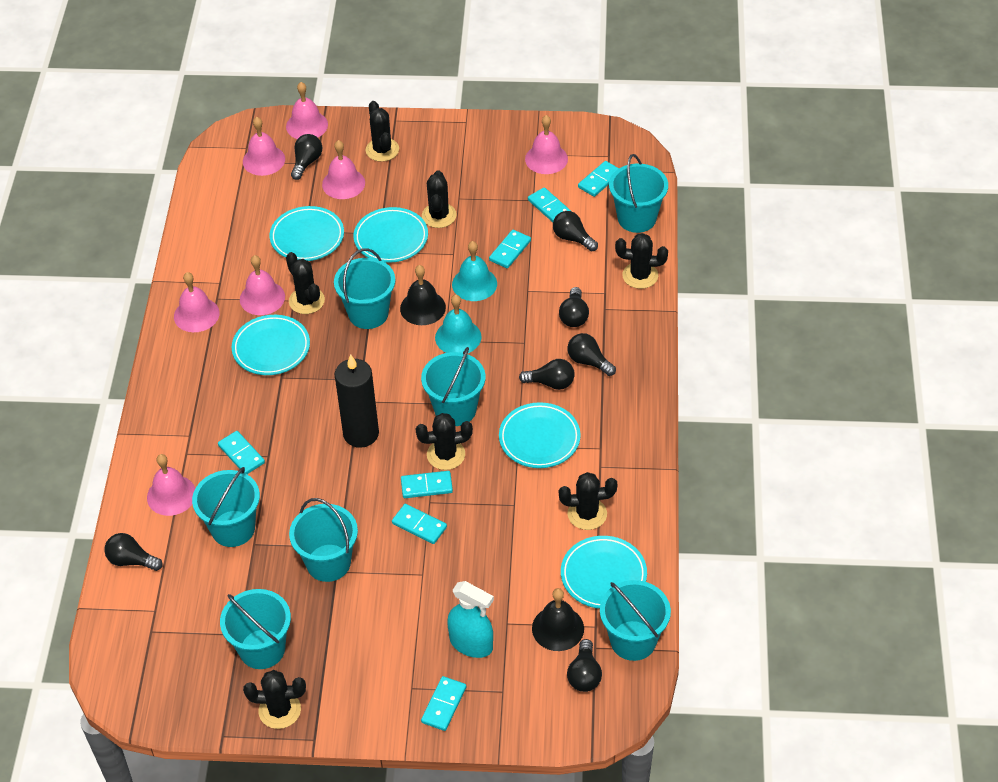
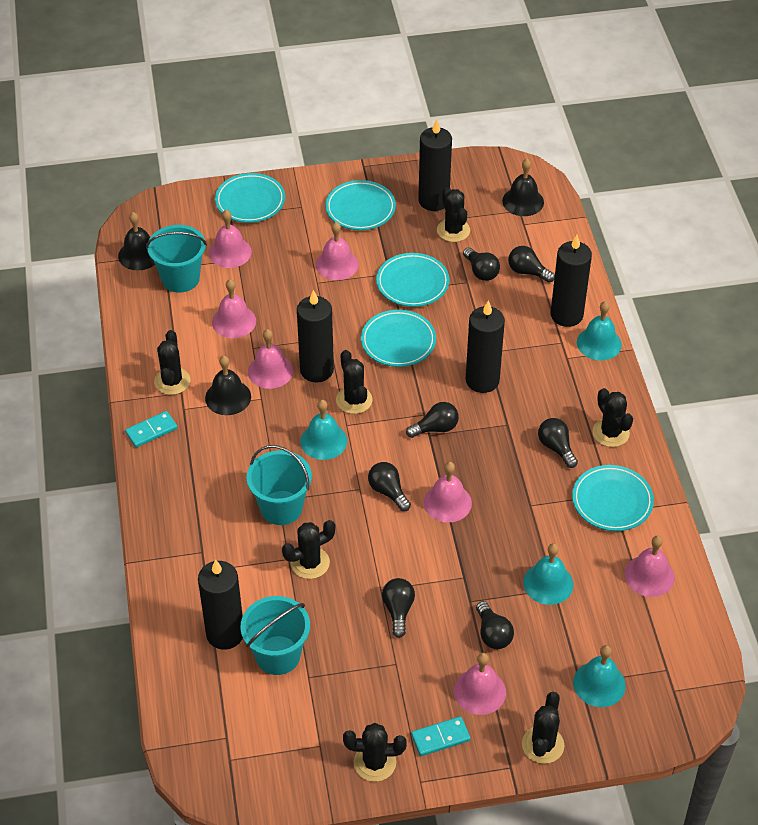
black bell: [400,265,446,325] [532,588,584,651] = 2 -> [118,212,155,270] [205,356,251,415] [502,159,544,216] = 3
black candle: [334,354,379,448] = 1 -> [198,559,243,650] [297,290,334,383] [418,119,452,211] [466,300,505,393] [551,235,592,327] = 5
turquoise bell: [435,295,482,353] [452,241,497,301] = 2 -> [300,400,347,460] [523,543,573,605] [573,645,626,707] [577,301,622,360] = 4
turquoise bucket: [192,467,260,547] [220,589,291,669] [289,498,358,582] [334,248,396,329] [421,347,486,426] [600,580,671,661] [609,154,668,233] = 7 -> [146,225,207,293] [240,596,310,675] [247,445,312,525] = 3
turquoise domino: [218,431,265,474] [392,504,447,544] [401,471,453,498] [421,676,466,731] [489,230,531,268] [528,187,572,222] [578,161,619,197] = 7 -> [125,411,177,448] [411,716,470,756] = 2
turquoise spray bottle: [447,581,494,658] = 1 -> none = 0

